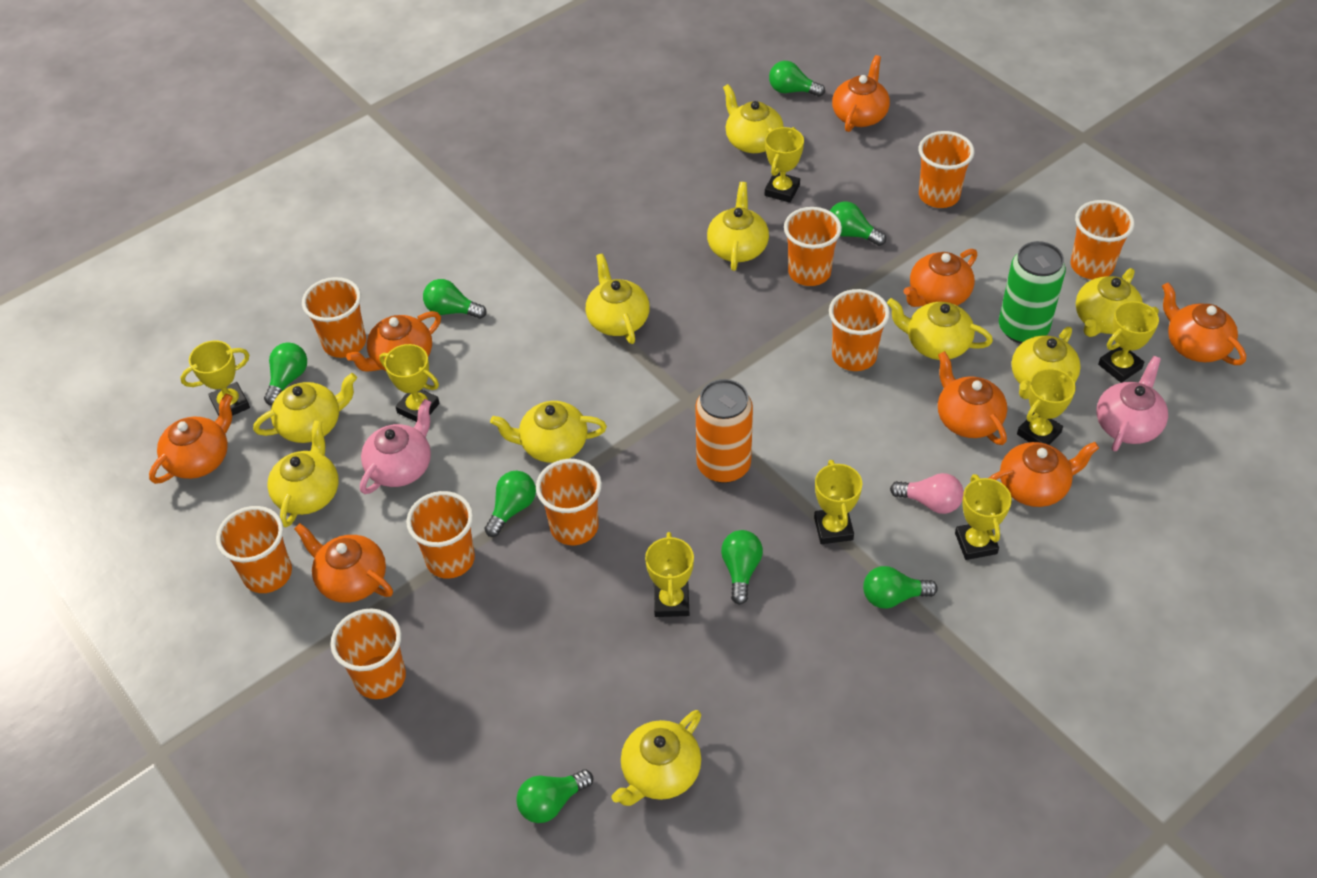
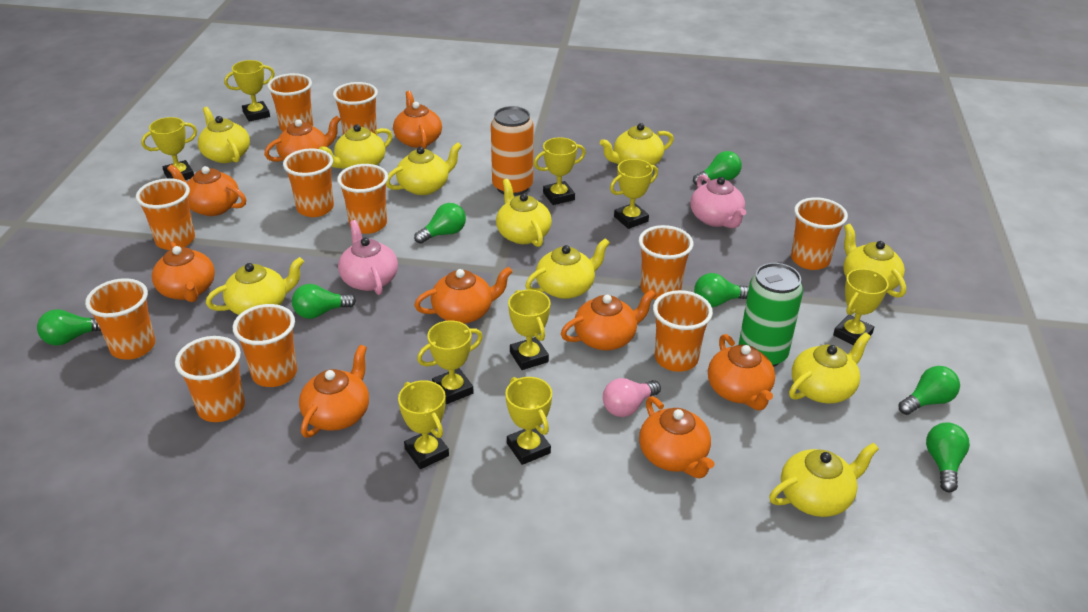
green light bulb: [264,342,307,405] [423,279,487,319] [484,471,536,537] [516,770,593,823] [721,530,763,605] [769,61,825,97] [830,201,886,246] [863,566,938,609] = 8 -> [37,309,101,346] [292,284,356,319] [414,203,466,244] [693,151,742,185] [694,273,749,307] [899,366,960,415] [926,422,970,492] = 7
orange cup: [216,506,292,593] [302,277,366,358] [330,608,406,699] [406,491,475,579] [536,459,602,545] [784,207,842,286] [829,289,890,371] [919,131,974,208] [1071,200,1135,280] = 9 -> [85,278,155,360] [136,178,195,250] [175,336,245,422] [233,304,297,387] [267,73,313,131] [283,148,334,217] [333,82,378,135] [337,164,388,234] [639,225,693,300] [653,290,713,372] [791,197,848,270] = 11
orange teapot: [149,394,233,484] [294,523,393,603] [346,311,441,372] [832,55,890,132] [903,249,977,307] [938,351,1007,445] [989,442,1099,507] [1162,282,1246,365] = 8 -> [152,242,215,302] [167,165,246,216] [264,116,341,162] [299,345,369,438] [393,91,442,149] [414,267,513,324] [561,290,656,350] [639,396,714,478] [708,334,775,410] = 9
yellow trophy: [180,341,250,416] [379,344,439,422] [645,532,694,617] [765,127,804,203] [814,460,862,544] [955,474,1012,560] [1017,368,1076,445] [1098,301,1159,383] = 8 -> [141,117,197,180] [224,60,275,122] [398,380,449,469] [417,321,483,404] [505,377,552,465] [508,289,551,370] [534,137,586,205] [610,159,658,229] [833,269,889,346] = 9

